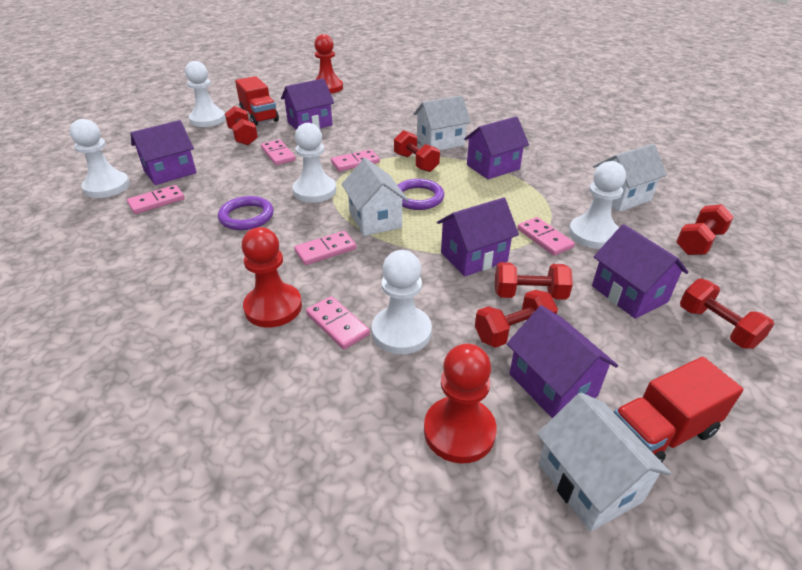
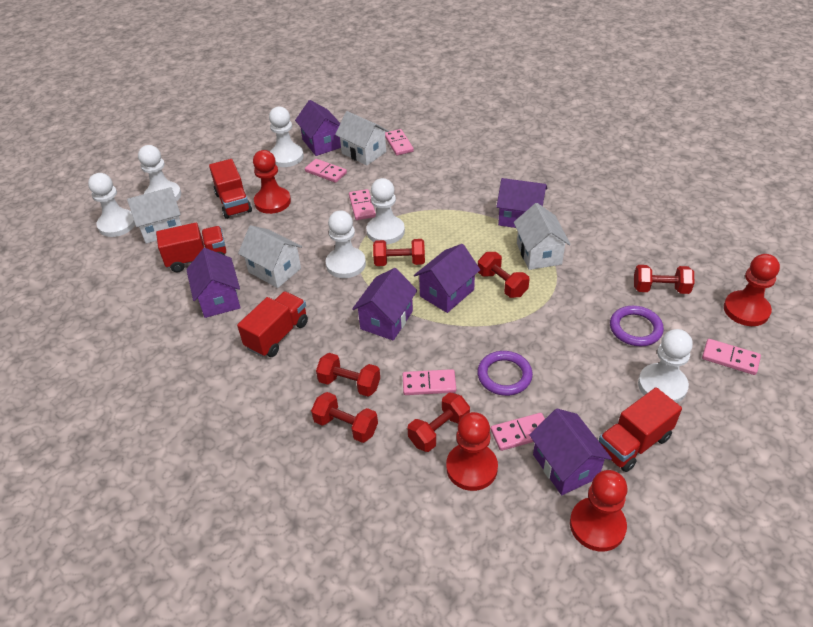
red pawn: [242,227,302,327] [314,34,343,93] [424,343,497,464] = 3 -> [253,150,291,214] [446,412,498,491] [570,470,627,552] [724,254,780,326] = 4
red truck: [235,76,279,126] [614,357,743,462] = 2 -> [156,223,226,272] [209,159,252,219] [237,292,308,357] [599,387,682,472] = 4
white pawn: [70,119,130,198] [185,61,226,127] [293,123,336,203] [372,250,432,354] [569,161,626,249] = 5 -> [88,173,135,237] [138,145,181,202] [269,107,304,167] [326,210,366,278] [366,178,405,244] [638,329,693,403] = 6

